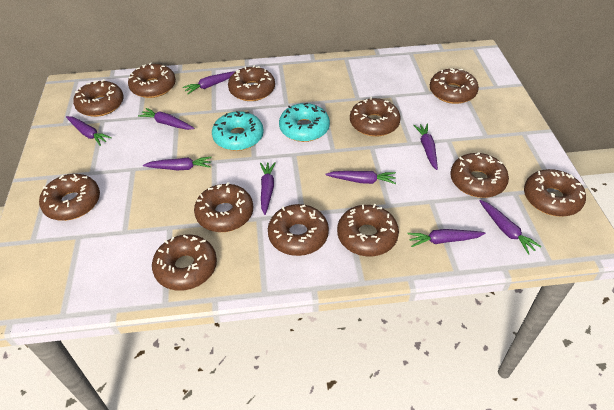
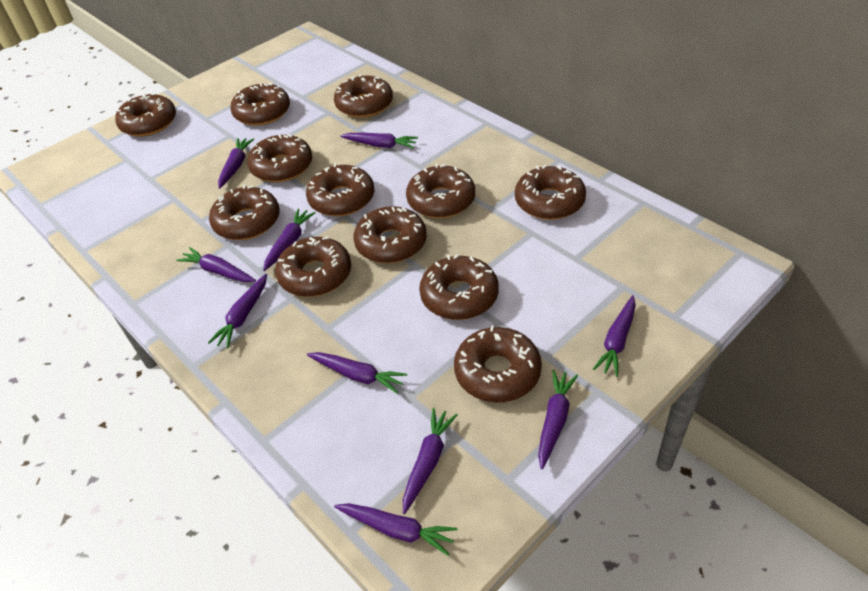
purple carrot: [66,116,112,146] [138,108,195,130] [143,157,212,170] [183,71,236,94] [260,162,276,215] [325,171,396,184] [408,229,486,247] [413,124,438,170] [479,200,542,255] = 9 -> [176,247,256,282] [208,274,267,349] [218,138,254,189] [263,209,316,271] [307,352,407,394] [334,503,457,556] [340,133,418,149] [403,408,457,514] [538,370,578,469] [593,295,636,377] = 10
turquoise donut: [212,111,264,151] [279,103,330,142] = 2 -> none = 0

